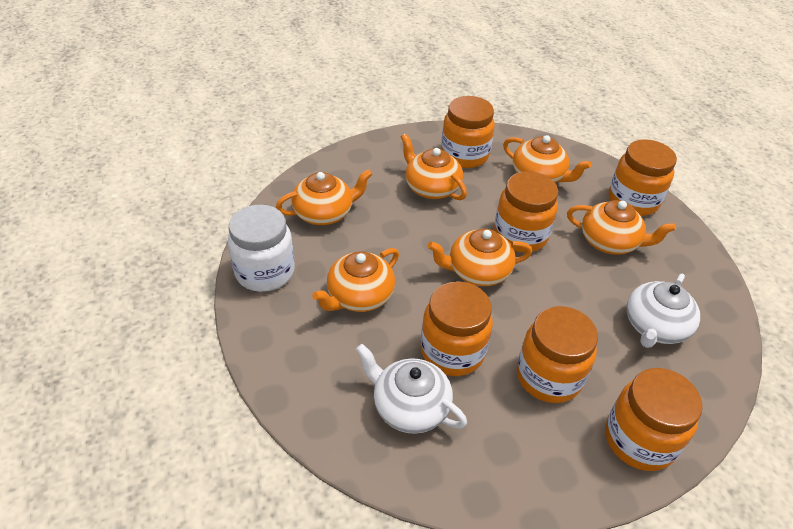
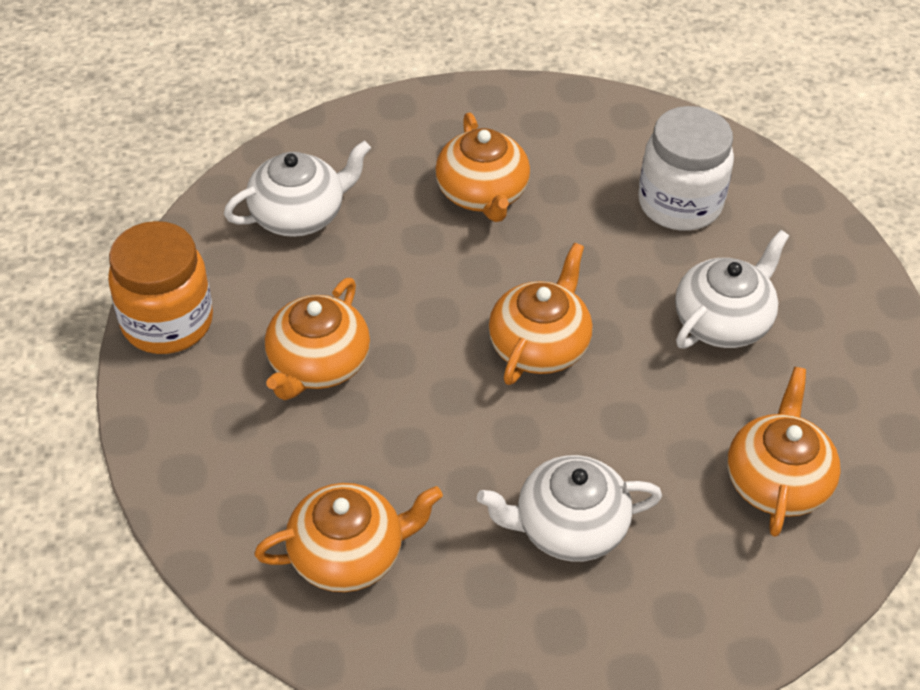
orange jar: [421,281,493,376] [441,96,495,168] [494,171,558,253] [517,306,598,403] [605,368,703,471] [609,139,677,216] = 6 -> [108,221,213,354] = 1
orange teapot: [276,169,372,225] [312,248,399,312] [400,133,467,200] [427,229,532,286] [503,135,591,183] [567,200,676,255] = 6 -> [254,483,443,592] [265,278,370,400] [435,113,530,222] [489,243,593,385] [728,367,841,537] = 5
white teapot: [356,344,467,434] [627,274,700,348] = 2 -> [224,141,371,237] [477,455,662,562] [675,230,789,349] = 3

